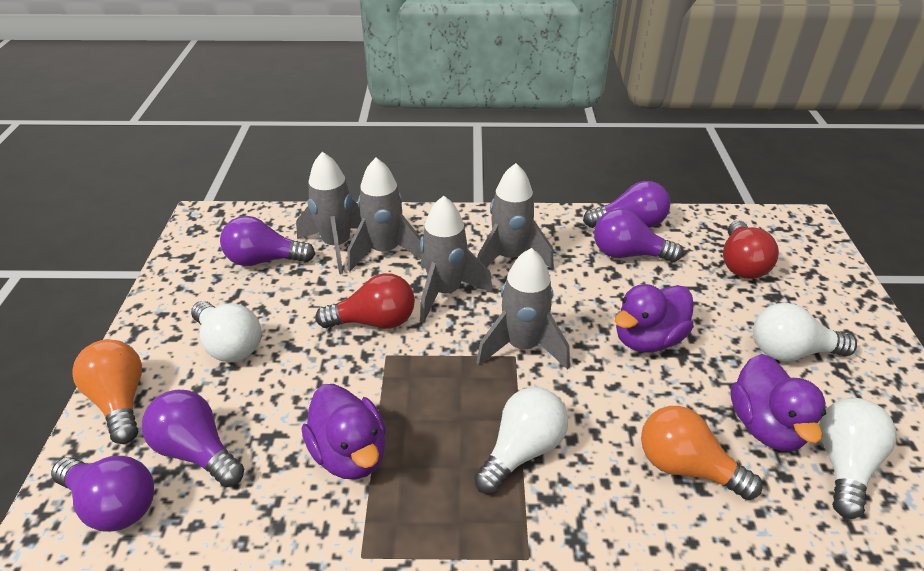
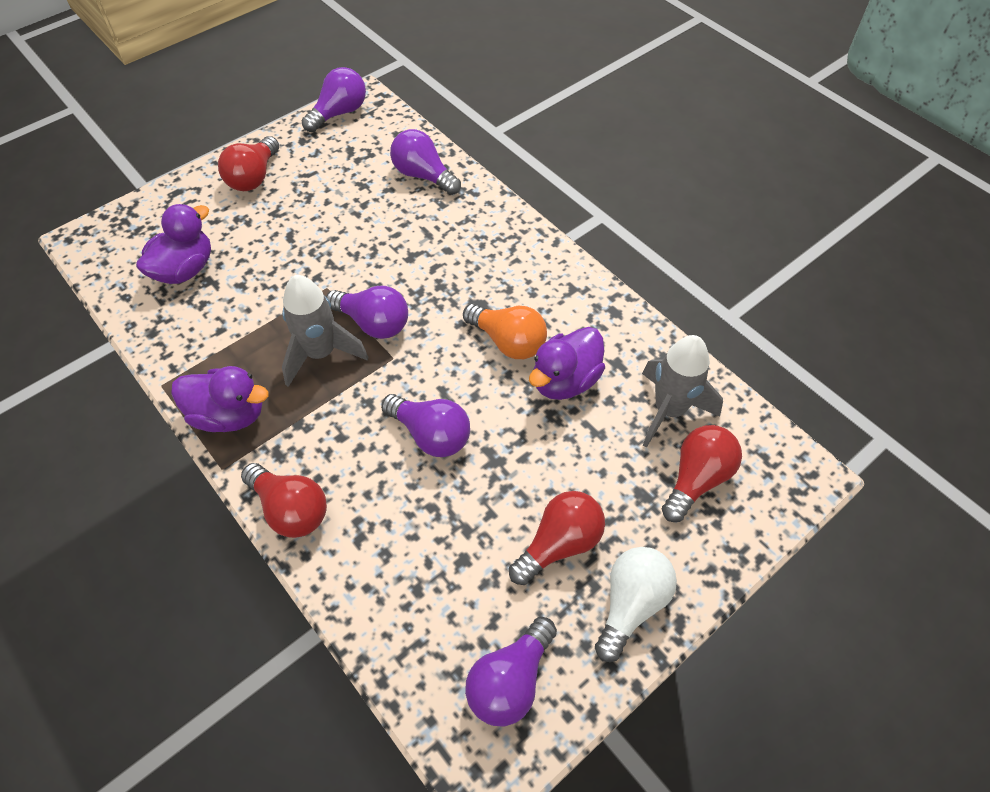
grey rocket: [296,152,361,274] [347,158,421,272] [420,196,493,323] [476,248,570,370] [477,163,554,270] = 5 -> [282,275,368,387] [642,335,723,448] = 2
orange light bulb: [72,340,142,444] [641,406,763,500] = 2 -> [463,304,547,359] = 1
red light bulb: [315,273,415,329] [723,221,779,279] = 2 -> [218,136,279,191] [241,463,327,538] [509,491,605,585] [662,425,742,522] = 4
white light bulb: [191,301,261,362] [474,387,568,494] [753,303,857,361] [819,398,896,519] = 4 -> [595,547,677,662] = 1

